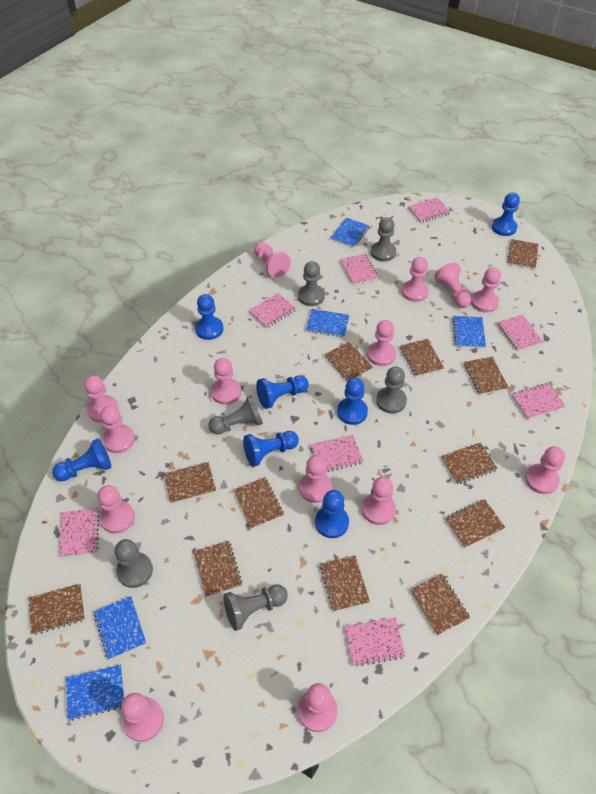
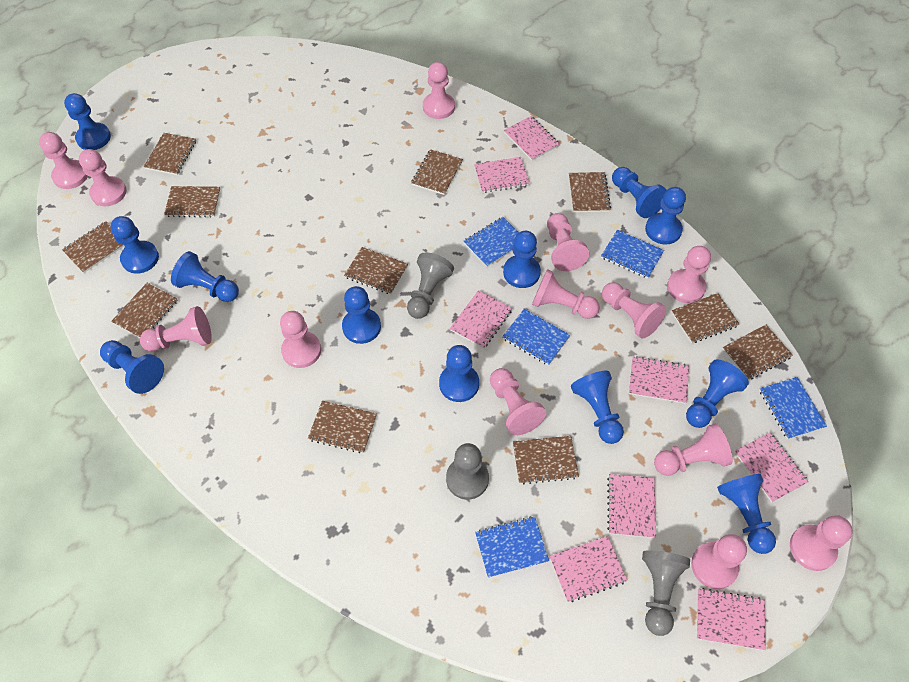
blue pawn: [52,438,111,481] [195,294,223,340] [243,431,299,467] [256,375,309,409] [315,490,349,538] [337,378,368,425] [492,193,520,236] = 7 -> [64,93,111,150] [100,340,164,394] [111,216,159,274] [171,251,239,302] [342,286,381,344] [439,345,479,402] [503,231,541,288] [571,371,624,444] [612,167,667,218] [645,187,686,244] [686,360,749,428] [717,474,776,554] = 12
brown notebook: [29,584,85,635] [164,462,216,504] [194,541,243,597] [234,477,284,529] [320,555,370,612] [325,342,373,381] [400,339,444,377] [410,573,470,635] [441,442,498,484] [445,499,506,548] [464,357,509,395] [507,239,538,269] = 12 -> [62,221,124,273] [111,283,178,338] [144,133,196,175] [164,186,220,218] [308,401,377,453] [344,247,408,294] [411,149,463,195] [513,436,579,485] [569,172,611,212] [671,293,739,343] [722,325,793,380] = 11
grey pawn: [114,539,153,588] [208,395,263,435] [223,584,288,631] [298,261,325,306] [371,217,396,262] [376,367,407,414] = 6 -> [407,252,454,319] [446,443,489,500] [642,550,690,636] = 3
pink pawn: [84,376,119,423] [97,485,135,534] [100,406,135,453] [121,693,164,742] [211,358,241,405] [254,242,291,278] [298,683,338,732] [299,455,332,503] [362,477,396,525] [367,320,396,366] [401,257,429,302] [434,263,471,308] [471,267,501,313] [525,446,565,494] = 14 -> [39,132,88,189] [79,149,127,206] [140,306,212,352] [280,311,321,368] [423,62,455,119] [490,368,546,435] [532,269,600,319] [547,213,589,271] [602,282,666,339] [654,424,733,476] [667,246,711,303] [691,534,747,589] [790,515,853,571] = 13

